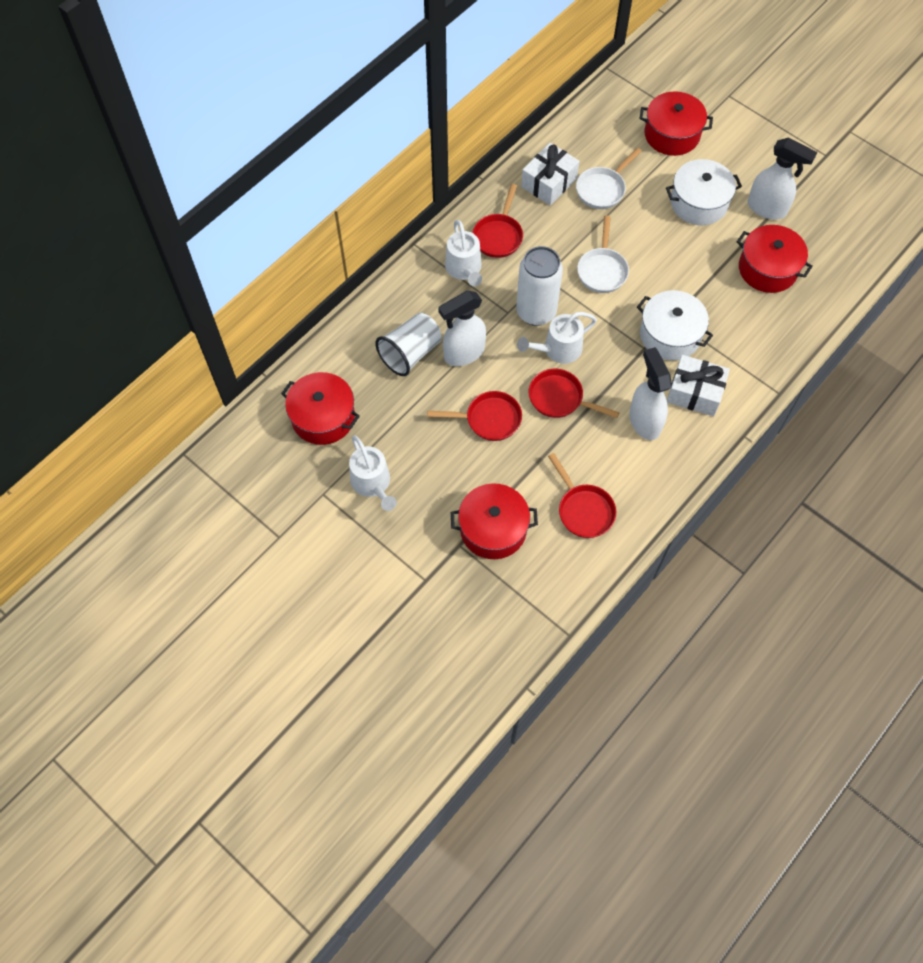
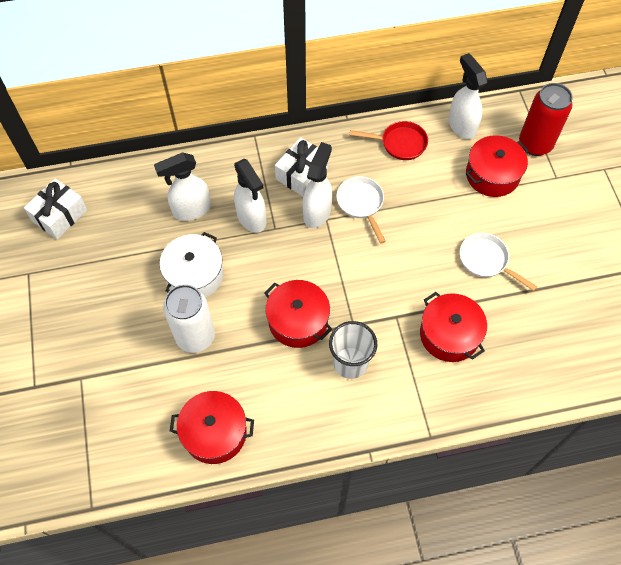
red can: none = 0 -> [519,83,573,156] = 1
red pan: [427,391,522,441] [472,184,523,258] [529,369,619,418] [548,453,616,538] = 4 -> [350,121,428,160] = 1
white pot: [637,290,713,360] [666,159,742,225] = 2 -> [160,232,224,298] = 1
white spray bottle: [438,291,486,366] [629,347,672,440] [748,137,817,220] = 3 -> [154,152,211,221] [234,159,267,233] [303,142,332,228] [448,53,487,139] = 4
white watering can: [349,435,397,511] [445,220,482,286] [517,312,597,364] = 3 -> none = 0

